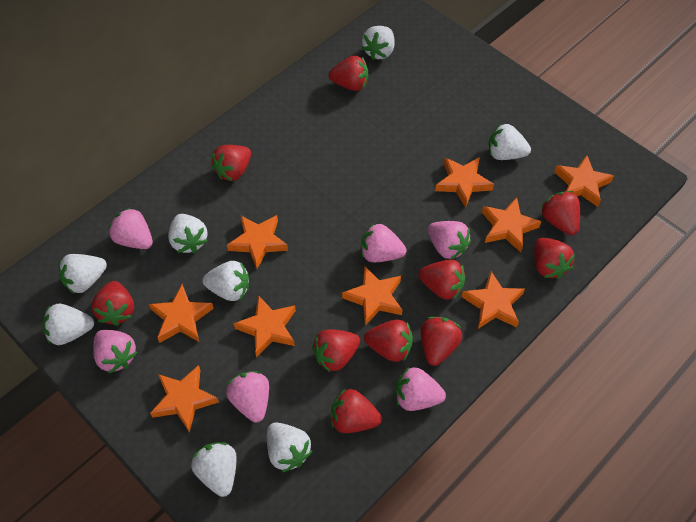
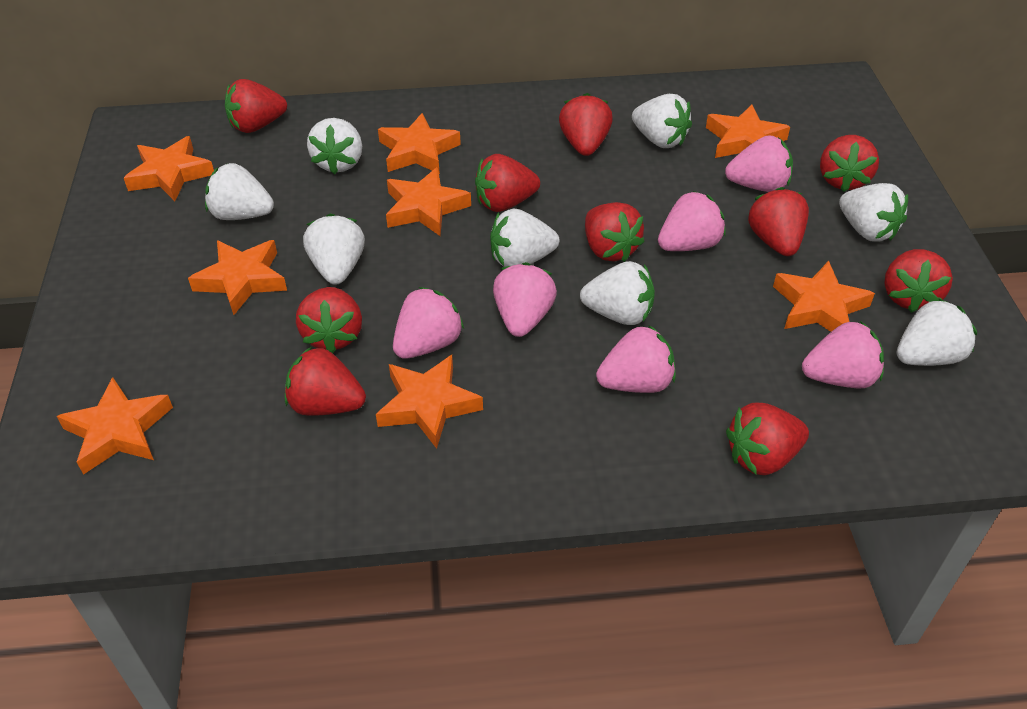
orange star: [149,284,214,343] [150,365,219,433] [227,215,288,269] [234,295,296,358] [342,266,402,326] [435,157,494,208] [461,271,525,329] [482,197,542,252] [554,155,614,207] = 9 -> [57,377,173,475] [124,136,214,201] [188,240,287,315] [376,355,483,449] [378,113,461,174] [386,167,471,236] [706,105,790,158] [773,261,875,332] = 8

